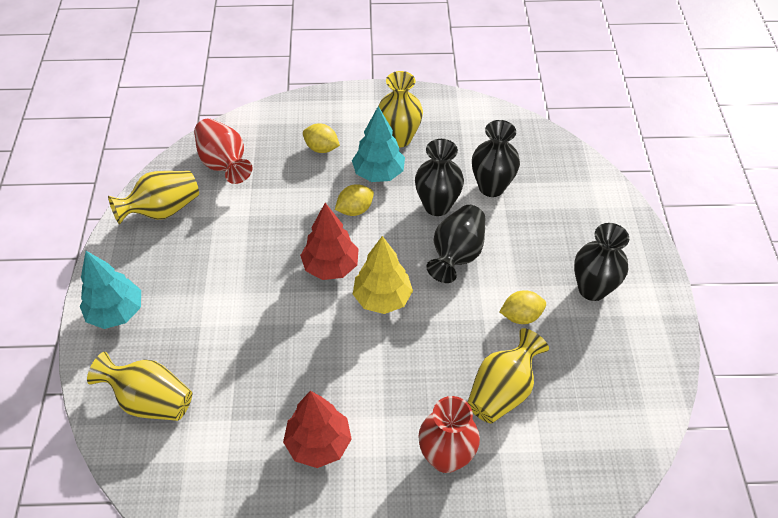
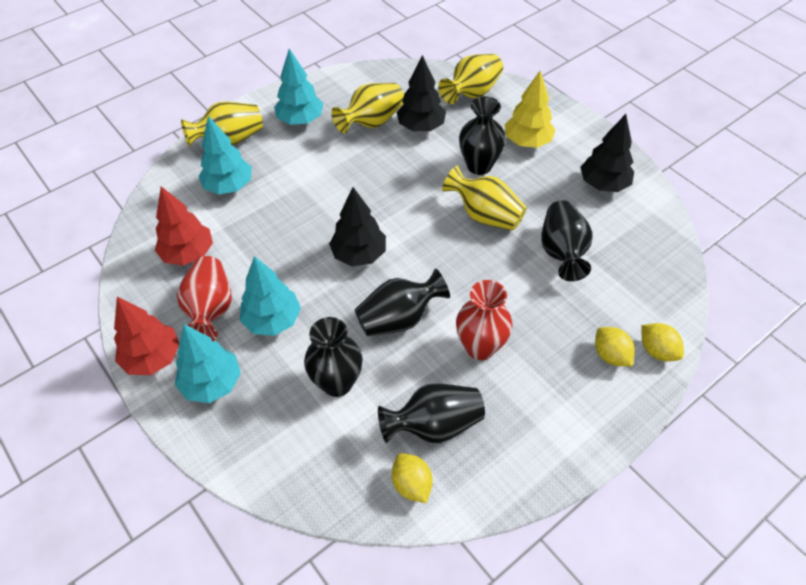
black tree: none = 0 -> [329,187,386,266] [397,55,446,131] [580,114,634,192] = 3
black vase: [415,139,464,216] [426,205,485,283] [472,120,520,197] [574,223,629,301] = 4 -> [304,317,363,397] [355,269,450,336] [378,383,485,443] [459,96,506,175] [541,200,593,281] = 5
turquoise tree: [80,251,141,329] [352,106,405,182] = 2 -> [175,324,241,403] [199,116,252,195] [240,256,301,336] [274,49,323,125] = 4

